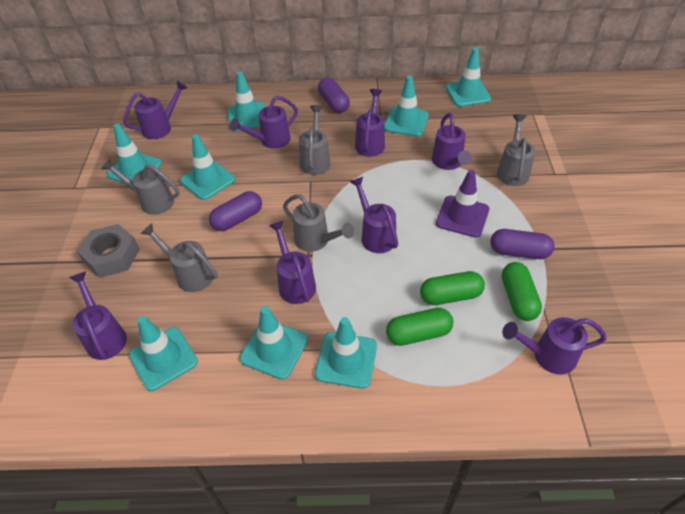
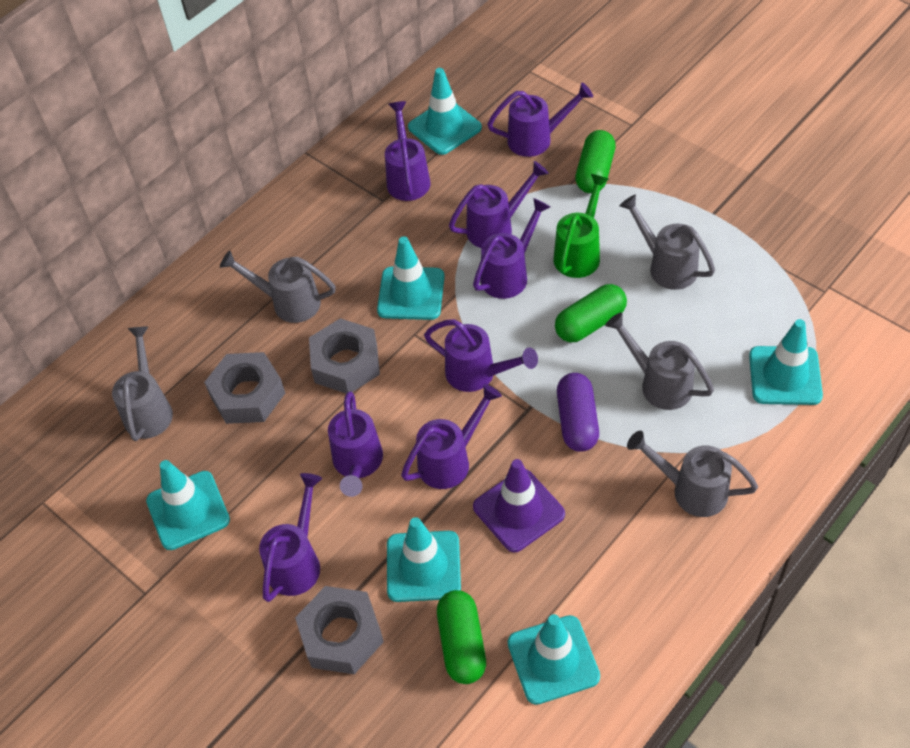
green watering can: none = 0 -> [554,174,609,278] = 1
grey nut: [77,224,140,278] = 1 -> [204,352,285,424] [295,586,384,674] [309,318,380,393] = 3
purple capsule: [209,191,262,231] [318,78,350,113] [490,229,555,259] = 3 -> [557,373,599,452] = 1
turquoise traffic cone: [107,124,162,184] [129,316,198,391] [180,134,236,200] [227,71,265,131] [240,306,308,380] [315,317,377,389] [384,76,429,137] [446,48,491,107] = 8 -> [146,460,230,550] [377,236,445,320] [387,517,461,602] [408,68,482,155] [508,614,600,705] [749,319,823,405] = 6

